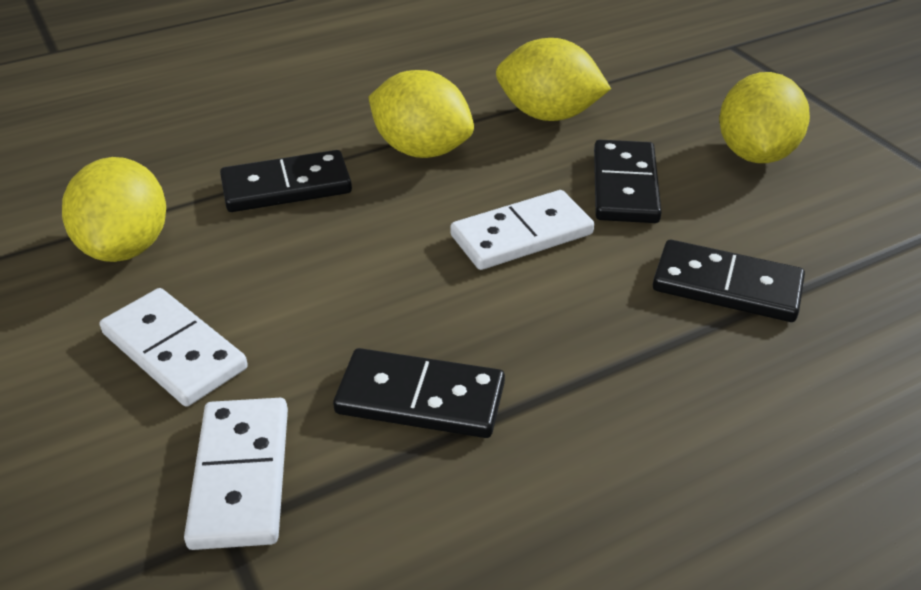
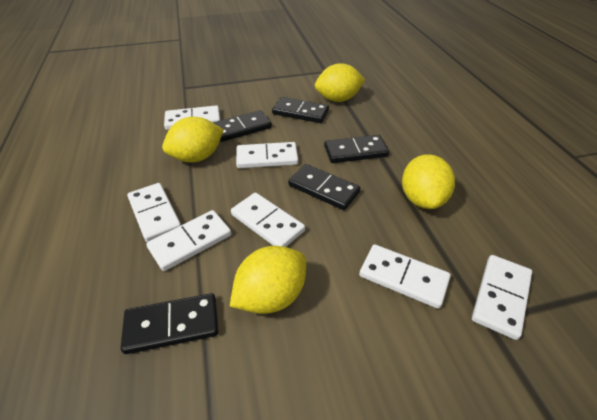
black domino: [220,150,352,212] [333,348,505,438] [594,140,662,223] [653,240,805,322] = 4 -> [121,293,218,354] [213,110,272,142] [272,97,329,123] [288,164,360,210] [324,135,389,163] = 5
white domino: [100,288,248,407] [184,398,288,550] [450,190,594,270] = 3 -> [127,183,181,242] [146,210,231,271] [164,105,220,130] [231,193,305,247] [236,142,298,168] [359,244,451,309] [472,255,532,340] = 7

